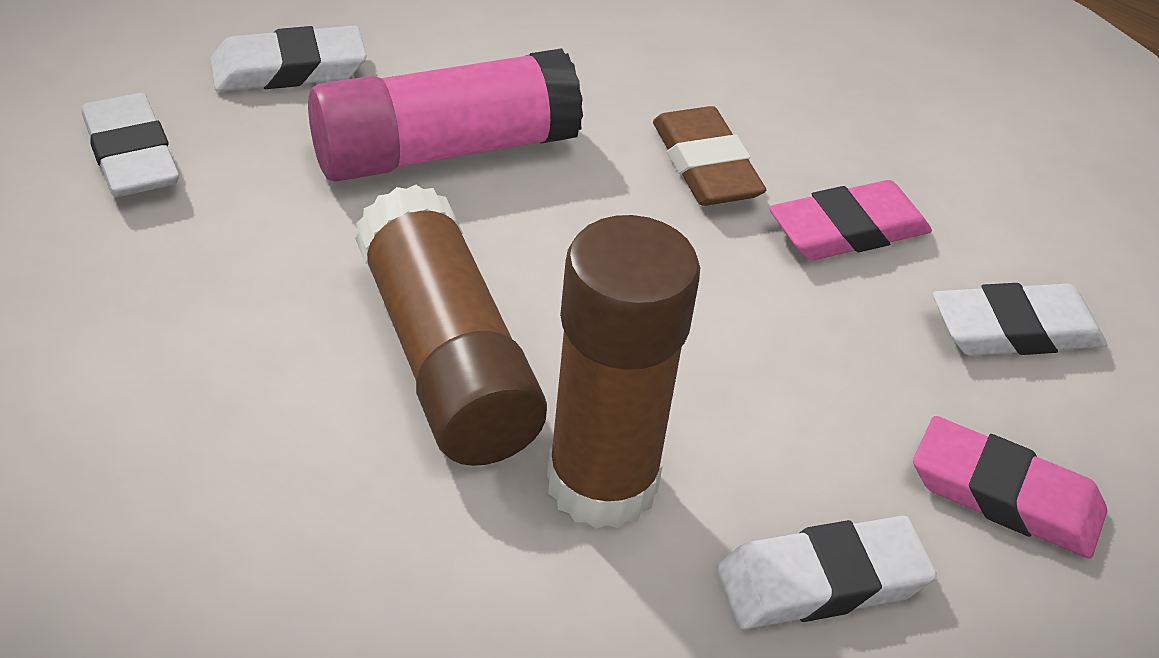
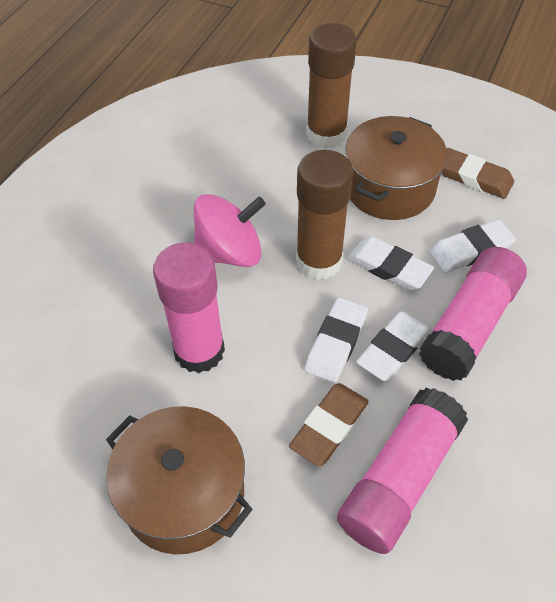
brown eraser: [653,106,766,206] = 1 -> [289,383,369,466] [441,148,514,199] = 2
brown pot: none = 0 -> [106,406,253,554] [345,116,447,220] = 2
pink eraser: [769,180,932,260] [913,416,1107,558] = 2 -> none = 0
pink glue stick: [308,48,583,182] = 1 -> [153,242,225,373] [337,388,468,554] [419,247,527,381] = 3
pink spinning top: none = 0 -> [194,194,266,267] = 1

